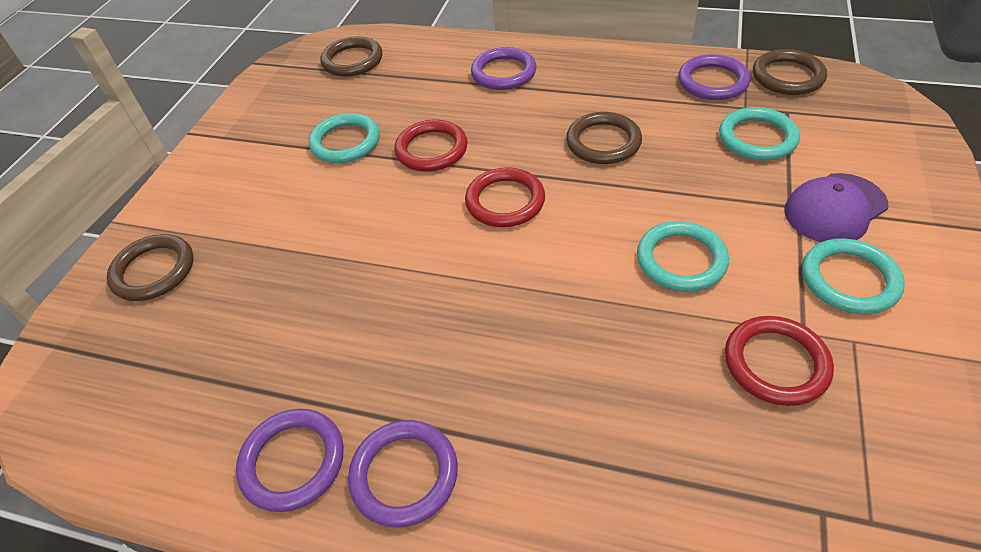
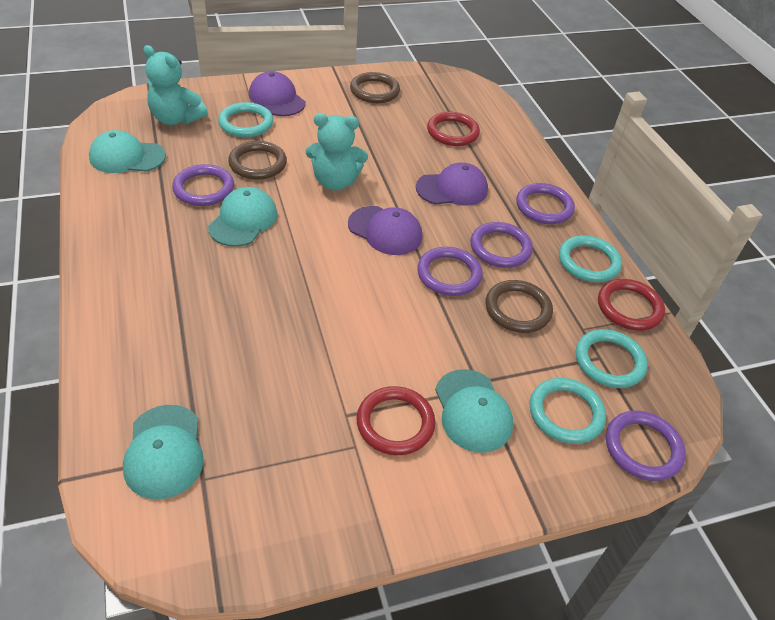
brown ring: [107,234,194,301] [321,36,383,77] [566,112,642,164] [753,49,827,95] = 4 -> [228,141,287,180] [350,72,400,103] [486,280,553,333] = 3
purple cap: [784,173,888,242] = 1 -> [249,71,306,116] [348,206,422,255] [416,163,488,206] = 3
purple ring: [236,409,344,512] [348,420,458,528] [471,47,536,90] [678,54,750,100] = 4 -> [172,164,234,206] [417,247,483,296] [470,222,533,268] [516,183,575,224] [606,411,686,481] = 5
turquoise cap: none = 0 -> [89,130,166,173] [123,405,204,499] [208,187,278,247] [435,369,513,453] = 4
turquoise teddy bear: none = 0 -> [143,45,208,125] [306,113,368,191] = 2

